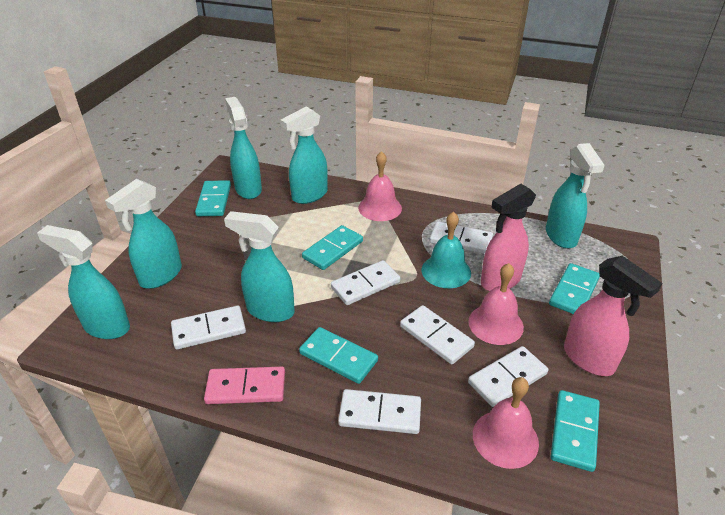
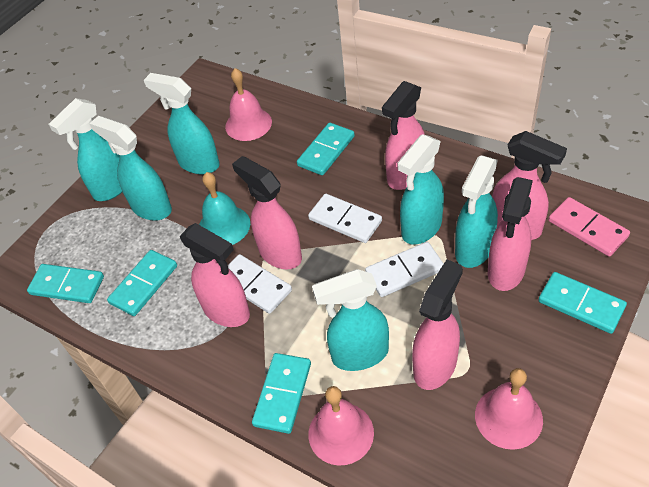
pink spray bottle: [481,184,536,291] [564,256,662,376] = 2 -> [180,223,250,327] [232,156,302,269] [382,81,425,190] [412,259,463,390] [488,177,533,291] [492,131,567,240] = 6
white domino: [171,305,246,350] [331,260,400,305] [338,389,421,434] [400,305,475,364] [430,221,493,254] [468,346,548,407] = 6 -> [228,254,292,314] [308,194,382,243] [365,242,444,297] = 3

